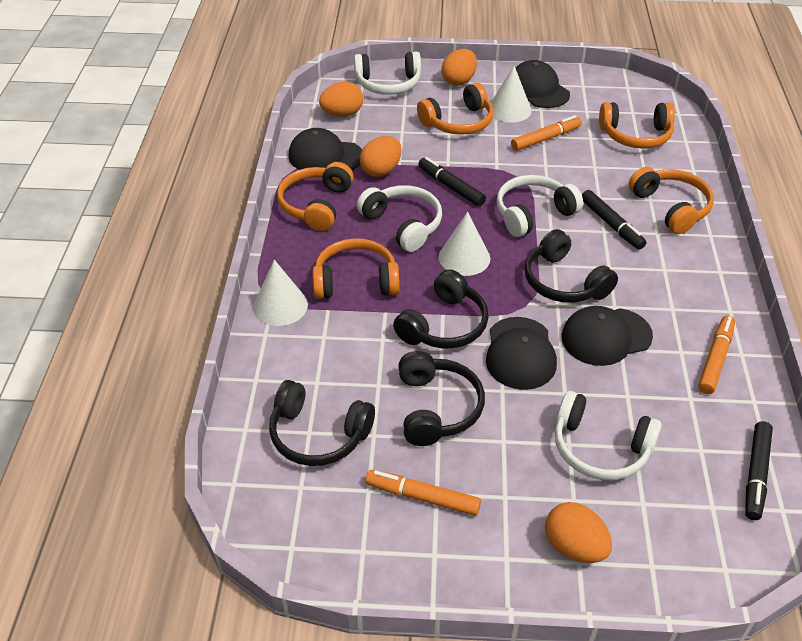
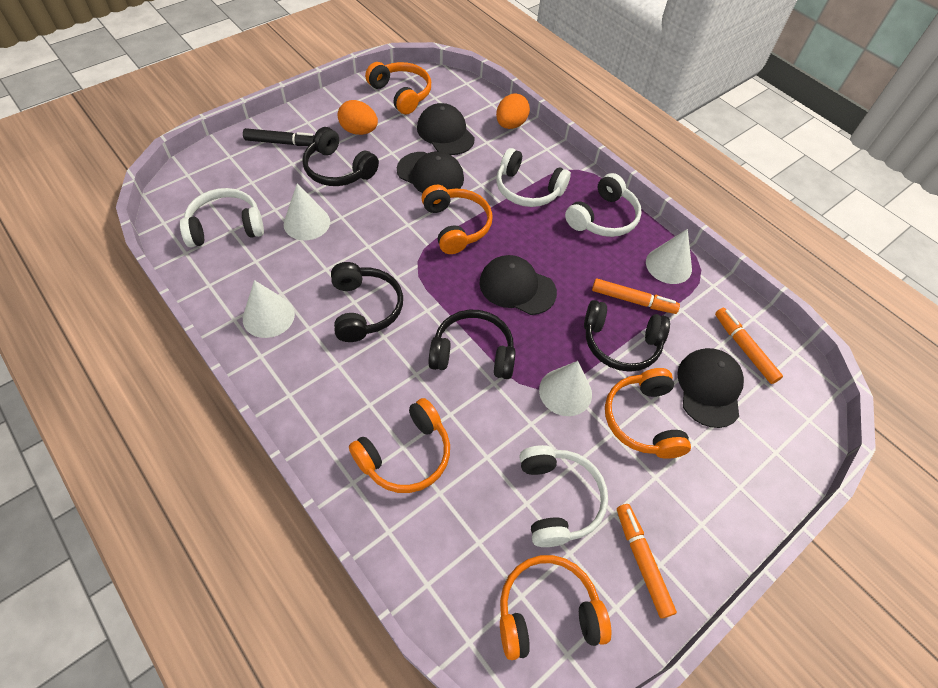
black marker: [418,157,486,206] [582,190,646,250] [745,421,773,520] = 3 -> [243,128,314,146] = 1
orange egg: [319,82,363,117] [360,136,402,177] [442,49,477,86] [545,502,612,563] = 4 -> [338,100,378,135] [496,93,530,129] = 2
white cone: [253,260,308,326] [438,212,490,276] [491,66,532,123] = 3 -> [243,280,295,338] [284,183,330,240] [539,361,592,416] [646,229,692,284] = 4

